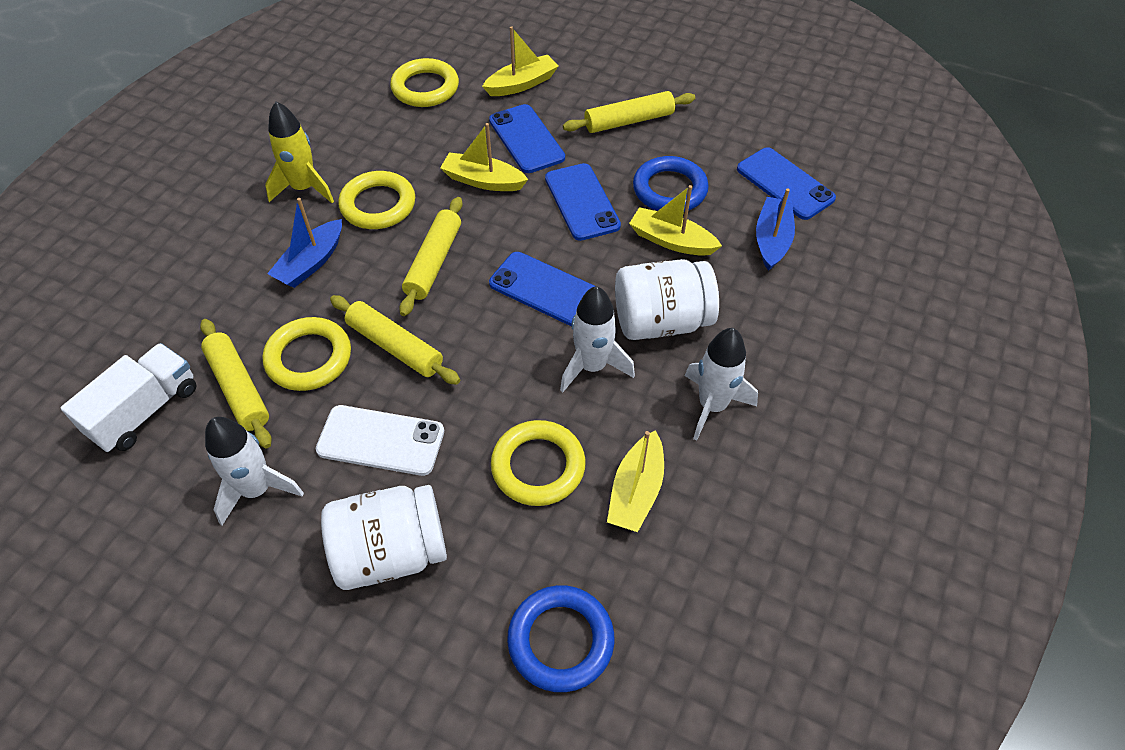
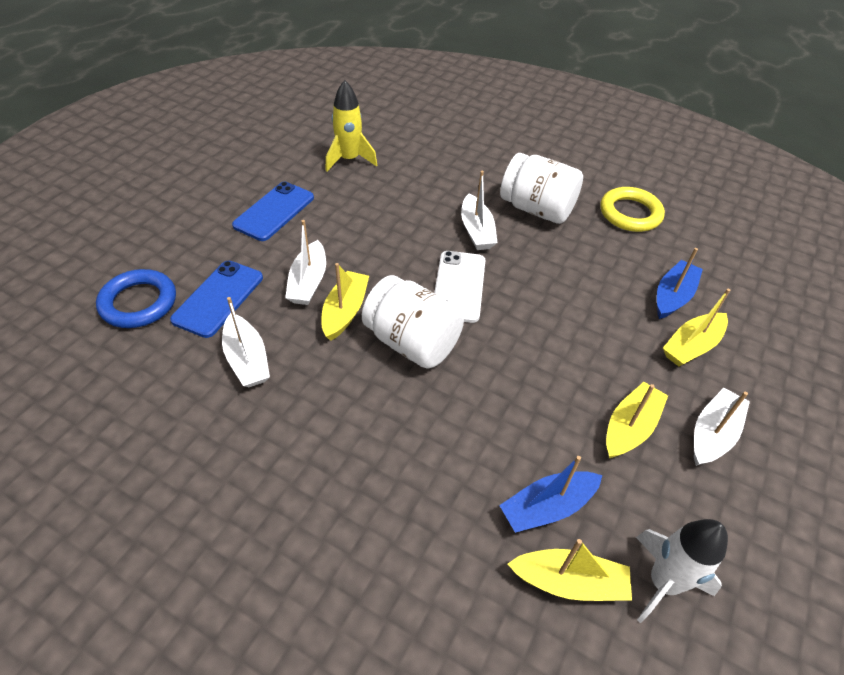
blue phone: [489,104,565,173] [489,252,595,326] [545,163,621,241] [737,147,836,220] = 4 -> [170,261,263,338] [232,182,314,241] = 2
blue ring: [507,585,614,692] [633,156,709,212] = 2 -> [96,269,176,328] = 1
white boat: none = 0 -> [222,297,270,387] [285,220,326,305] [461,171,498,250] [694,388,750,466] = 4
white rocket: [205,417,304,525] [560,286,635,392] [685,328,758,441] = 3 -> [636,519,728,623] = 1
white truck: [61,343,196,452] = 1 -> none = 0
yellow ring: [263,317,351,391] [338,171,415,229] [390,58,459,107] [491,420,586,506] = 4 -> [600,187,665,232] = 1
yellow rolling pin: [200,319,272,448] [330,295,460,385] [399,197,463,316] [563,91,695,133] = 4 -> none = 0

